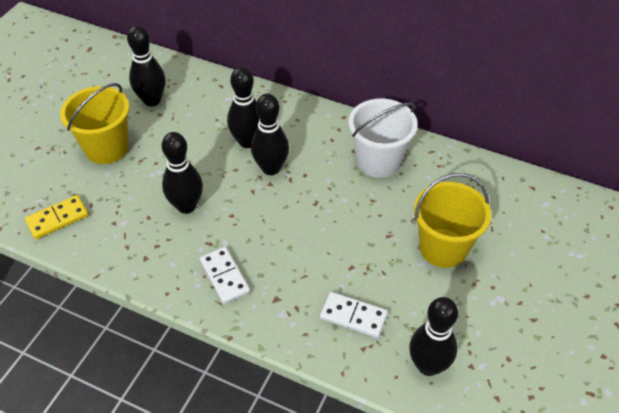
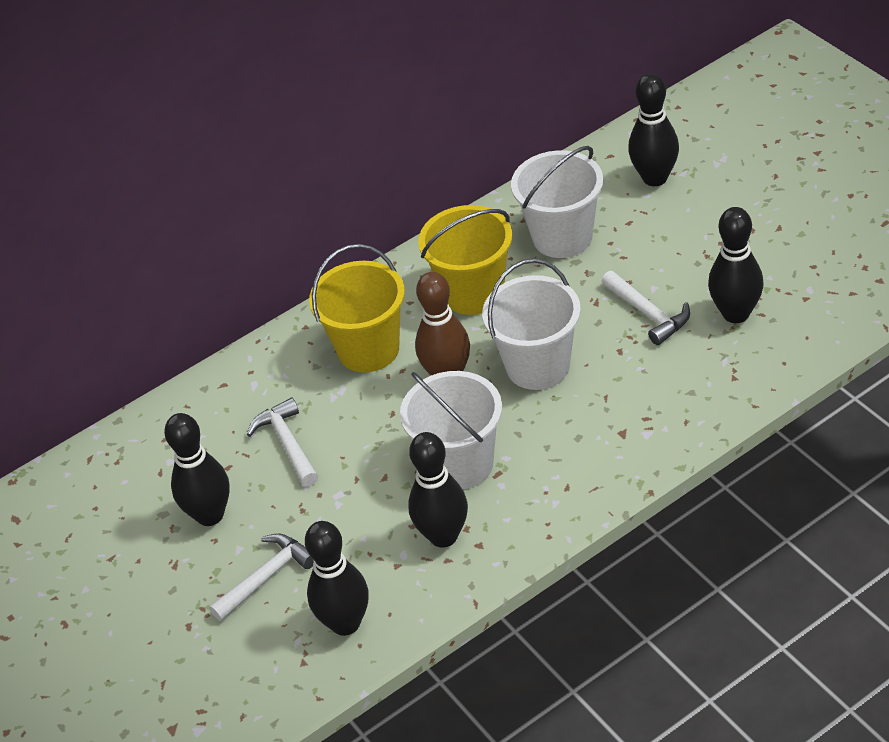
brown bowling pin: none = 0 -> [415,272,470,375] = 1
white bucket: [348,99,418,178] = 1 -> [400,371,502,489] [482,259,581,390] [511,146,603,258] = 3
white domino: [200,247,250,304] [320,292,388,338] = 2 -> none = 0
white hammer: none = 0 -> [209,534,314,621] [247,398,318,486] [601,271,690,345] = 3
yellow domino: [25,195,89,239] = 1 -> none = 0

